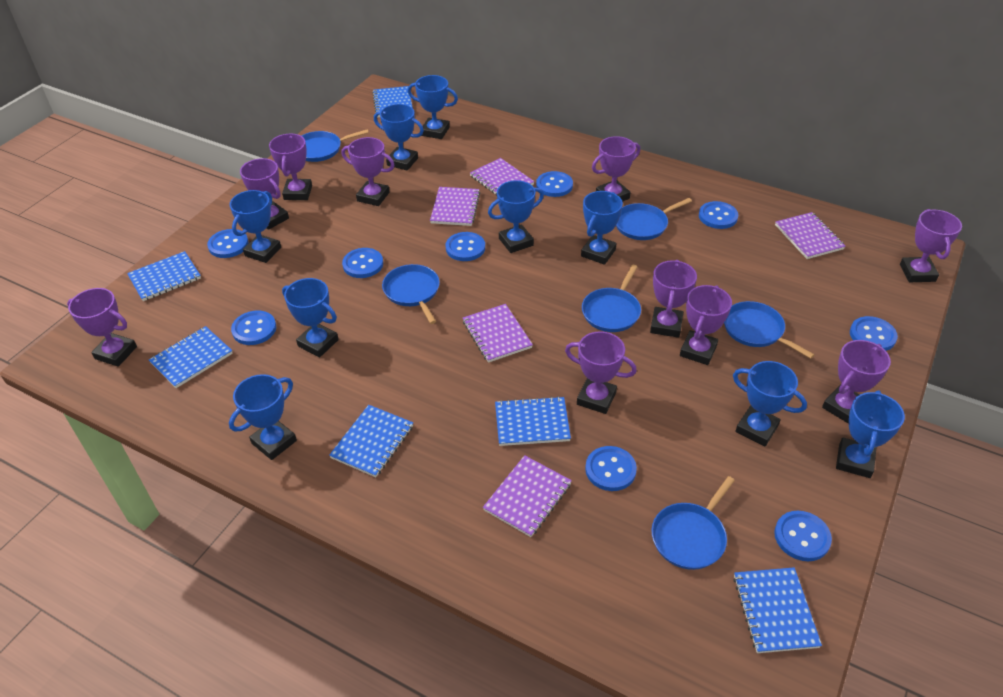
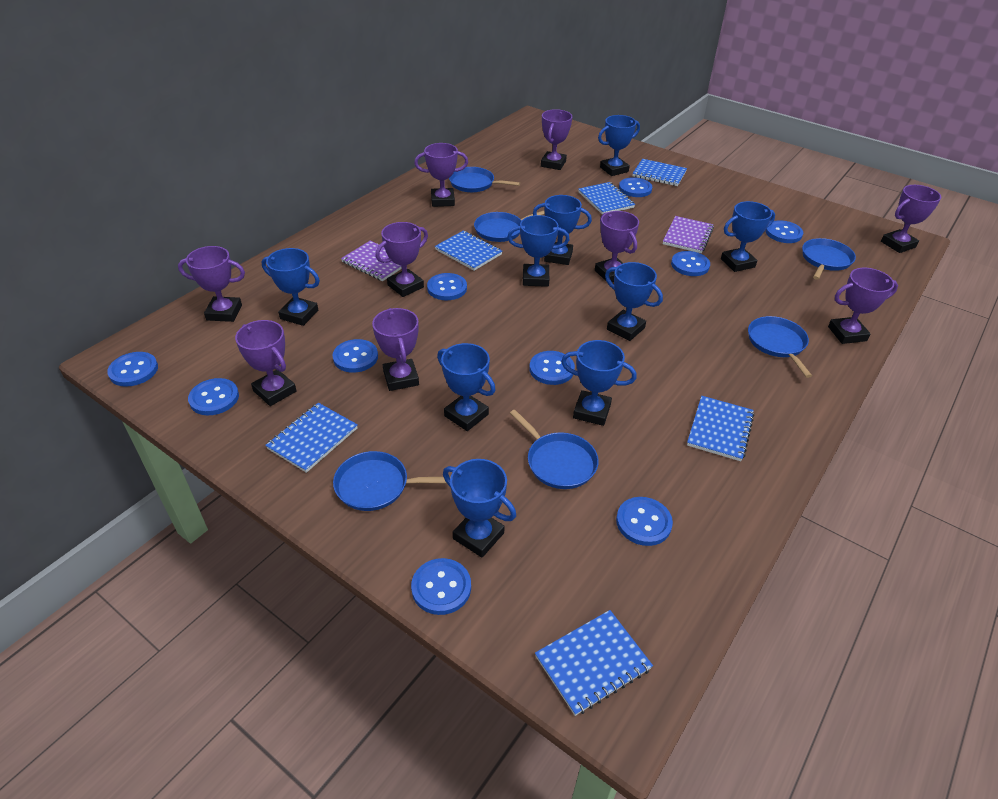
blue button: [207,229,249,258] [231,311,276,345] [342,248,383,278] [446,232,485,261] [536,171,573,197] [585,446,637,491] [699,201,738,229] [774,511,832,561] [850,316,898,351] = 9 -> [107,352,158,387] [188,378,239,415] [332,339,378,373] [411,558,471,615] [427,273,467,300] [529,351,575,385] [616,497,673,546] [619,177,652,197] [671,251,710,276] [765,220,803,243] = 10
purple notebook: [430,187,480,226] [463,304,533,363] [470,158,534,196] [483,455,572,537] [775,212,845,259] = 5 -> [341,241,402,281] [663,216,714,253] = 2
purple trophy: [67,288,137,367] [240,158,289,230] [269,134,312,200] [342,137,395,206] [565,331,637,414] [592,136,640,202] [650,260,697,338] [680,285,732,365] [822,340,891,424] [900,209,962,282] = 10 -> [178,246,245,322] [235,320,297,406] [372,308,419,391] [376,222,428,297] [414,143,468,207] [541,109,572,170] [595,211,639,282] [828,268,898,344] [881,185,941,253] = 9

